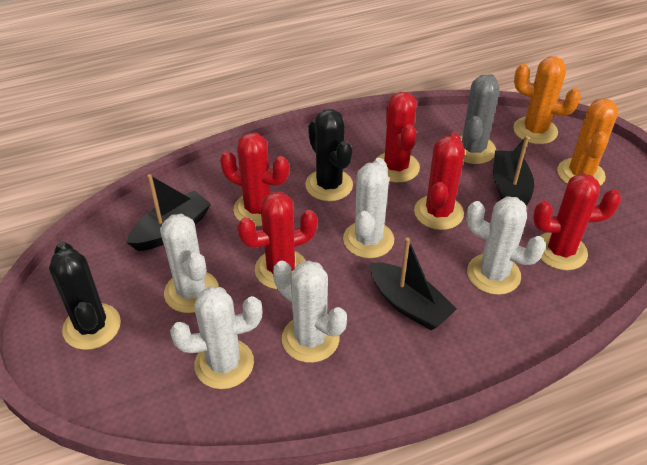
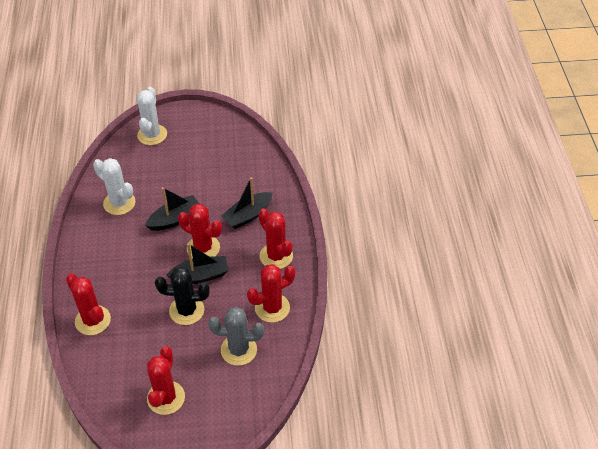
black cactus: [49,242,121,350] [305,109,353,201] = 2 -> [155,267,210,325] = 1
orange cactus: [513,56,581,144] [557,98,618,186] = 2 -> none = 0
white cactus: [160,214,219,313] [170,286,263,389] [273,261,347,363] [343,158,394,258] [466,196,546,295] = 5 -> [93,158,135,215] [137,87,167,145] = 2

